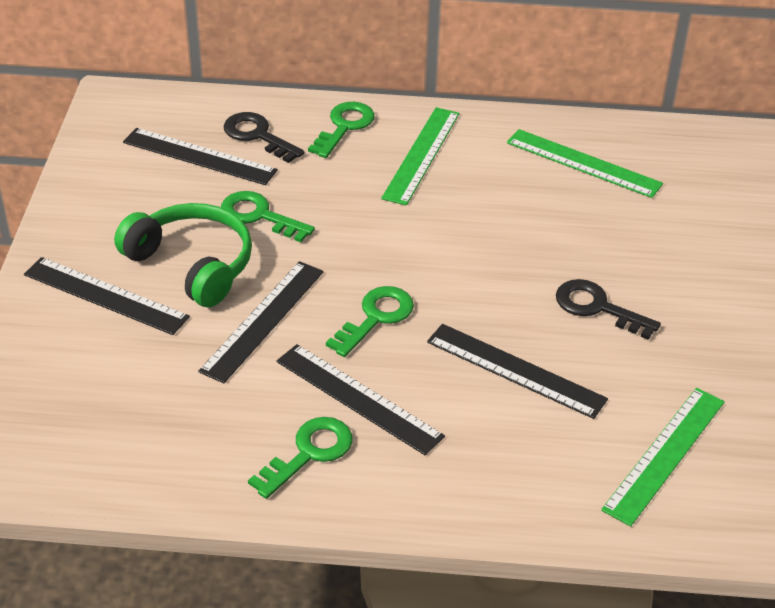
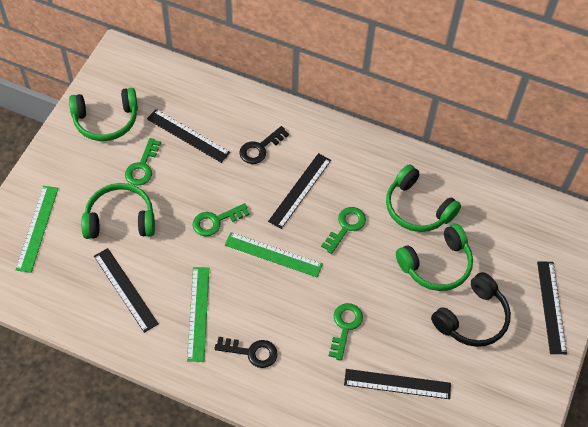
black headphones: none = 0 -> [431,272,511,347] = 1
green headphones: [114,203,252,307] = 1 -> [69,88,138,141] [81,183,155,239] [386,164,461,232] [396,224,473,291] = 4

